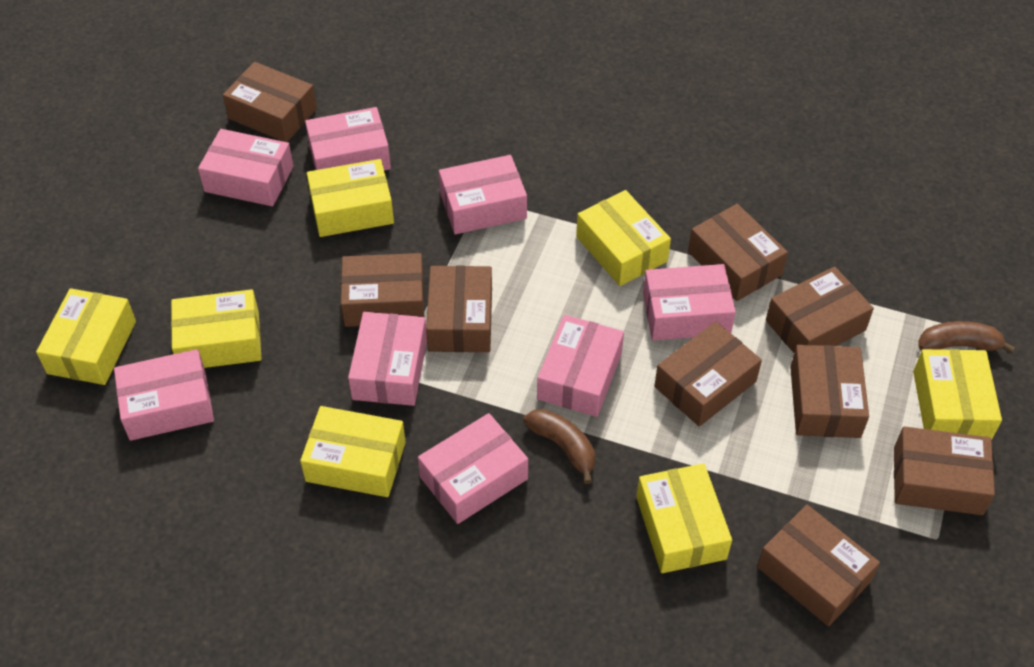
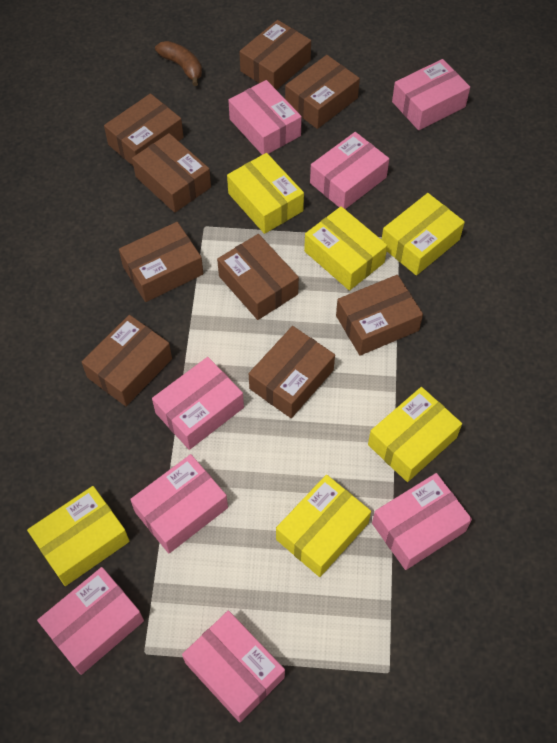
brown banana: [523,409,595,484] [918,321,1015,354] = 2 -> [155,41,202,86] = 1
yellow box: [36,288,136,385] [171,289,262,368] [300,406,406,497] [307,159,394,237] [576,190,671,286] [636,463,732,573] [913,349,1002,440] = 7 -> [27,486,130,586] [227,153,304,234] [276,475,371,577] [304,206,387,291] [368,387,462,482] [381,193,465,276] = 6

